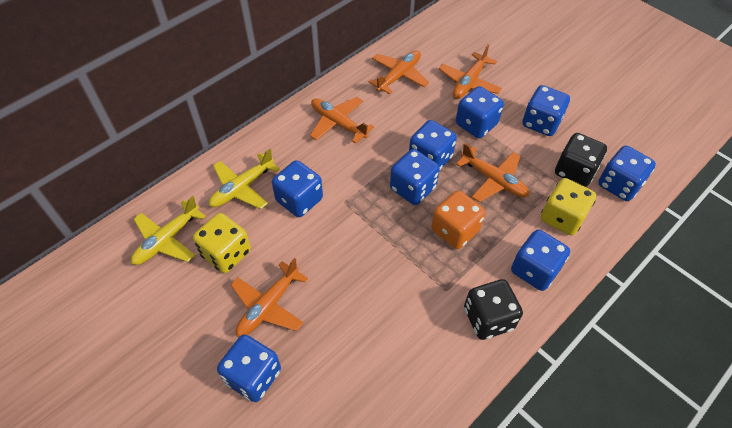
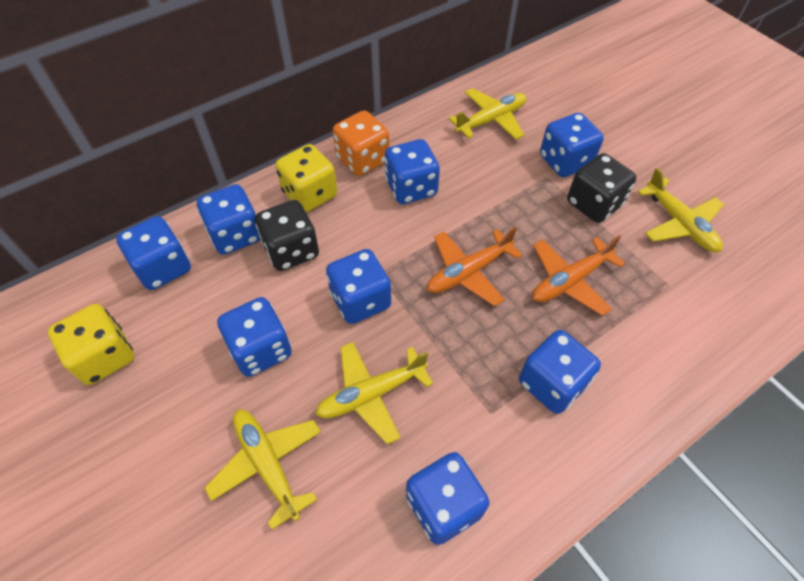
orange plane: [231,258,308,337] [310,97,374,144] [369,50,429,94] [439,44,502,99] [456,143,529,202] = 5 -> [427,227,522,306] [532,235,625,316] = 2
yellow plane: [131,196,206,265] [209,149,280,209] = 2 -> [204,409,321,530] [315,342,433,444] [449,88,526,140] [637,168,724,252] = 4

